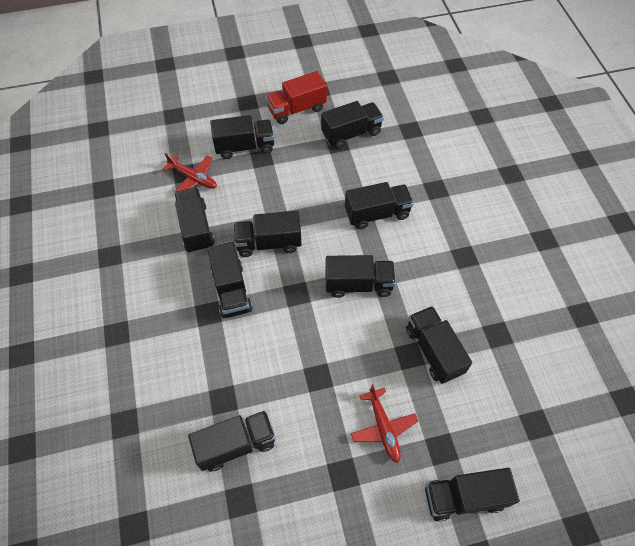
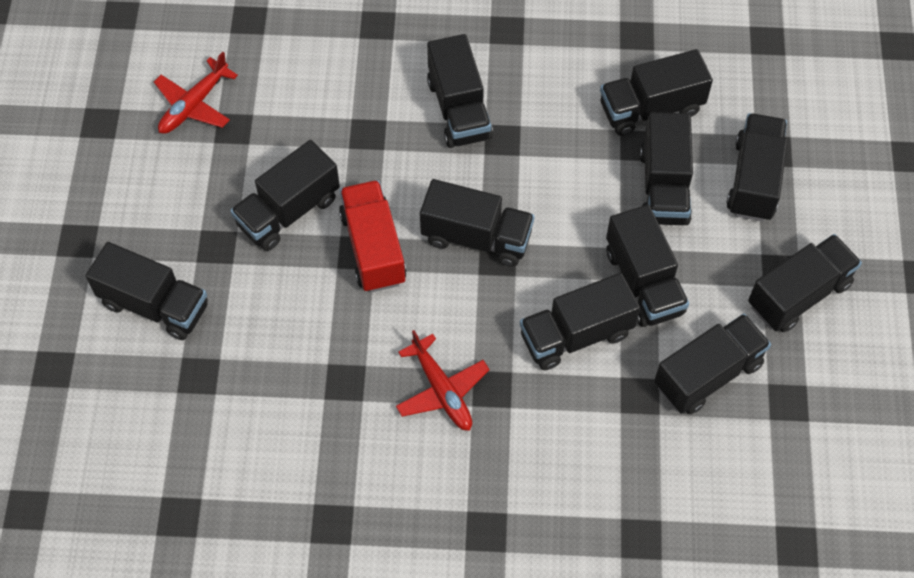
black truck: [174,187,215,253] [188,410,276,471] [207,241,253,318] [210,115,274,159] [233,211,302,257] [321,101,384,149] [325,255,396,298] [345,182,414,229] [406,306,472,384] [425,468,520,522] = 10 -> [86,242,208,340] [230,140,340,251] [420,179,535,267] [427,34,493,148] [520,273,640,370] [600,49,713,136] [606,205,689,327] [640,112,693,225] [654,314,771,414] [727,113,788,222] [748,234,862,332] = 11

